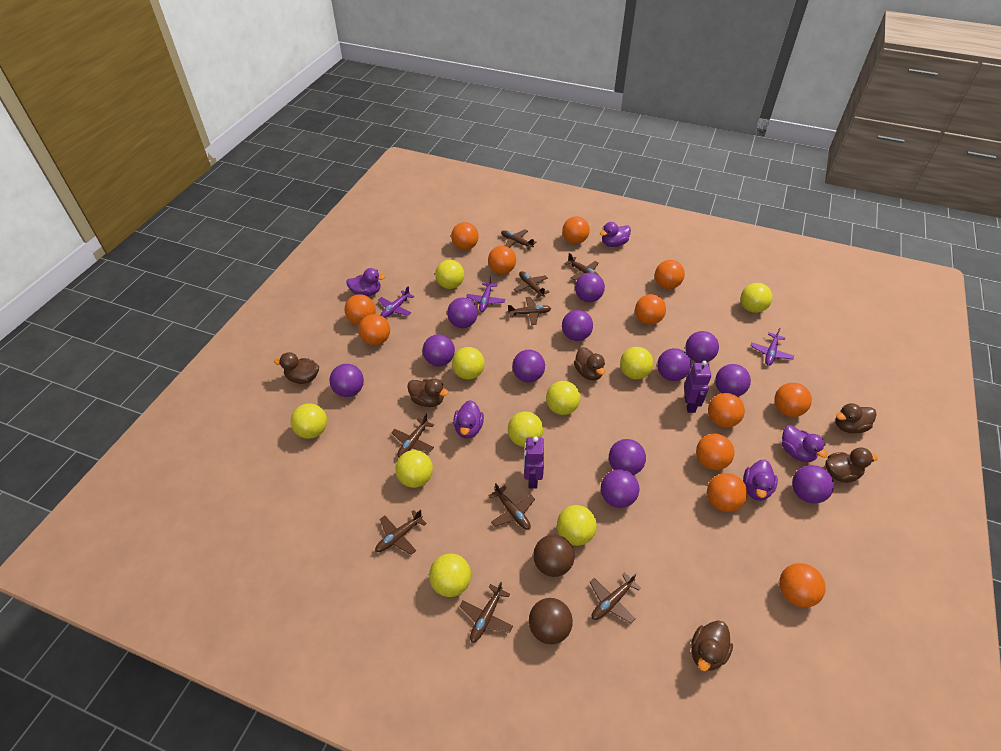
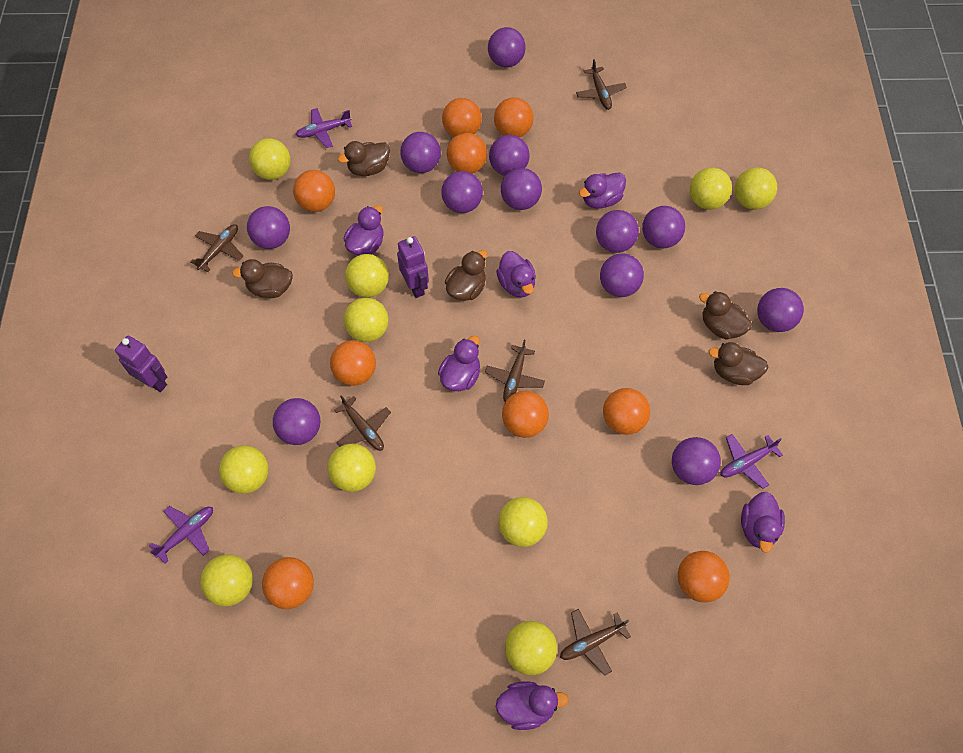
brown ball: [529,598,573,645] [533,535,574,577] = 2 -> none = 0
brown duck: [274,352,319,384] [407,378,449,407] [574,347,605,380] [691,620,733,671] [825,447,878,483] [835,403,877,433] = 6 -> [232,259,293,298] [338,141,390,176] [445,250,487,301] [699,291,752,340] [708,342,768,385] = 5
brown plane: [375,510,427,555] [391,414,434,458] [459,582,513,643] [489,483,535,530] [501,229,536,249] [508,297,552,325] [514,271,549,298] [565,253,599,280] [589,572,641,623] = 9 -> [190,224,243,272] [334,395,391,451] [485,340,545,402] [560,609,631,676] [576,59,627,110] = 5
orange ball: [345,294,376,325] [358,314,390,345] [451,222,479,250] [488,246,516,274] [562,216,590,244] [635,294,666,325] [655,260,685,289] [696,434,734,470] [707,473,747,512] [708,393,745,428] [774,383,812,417] [779,563,826,608] = 12 -> [262,557,314,609] [293,170,335,212] [330,340,376,386] [442,98,482,137] [447,133,487,174] [494,97,534,137] [502,391,549,438] [603,388,650,435] [678,551,730,603] = 9
purple duck: [346,268,385,296] [453,400,484,439] [600,222,631,247] [743,460,778,501] [782,425,828,462] = 5 -> [344,205,384,256] [438,336,480,391] [496,251,536,298] [496,681,569,730] [579,172,626,209] [741,492,785,553] = 6

